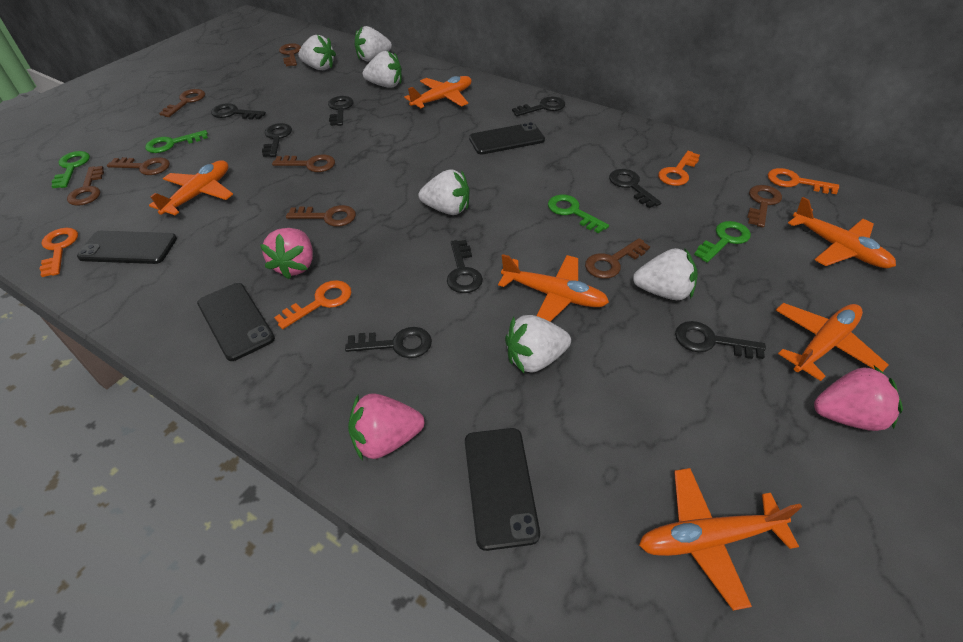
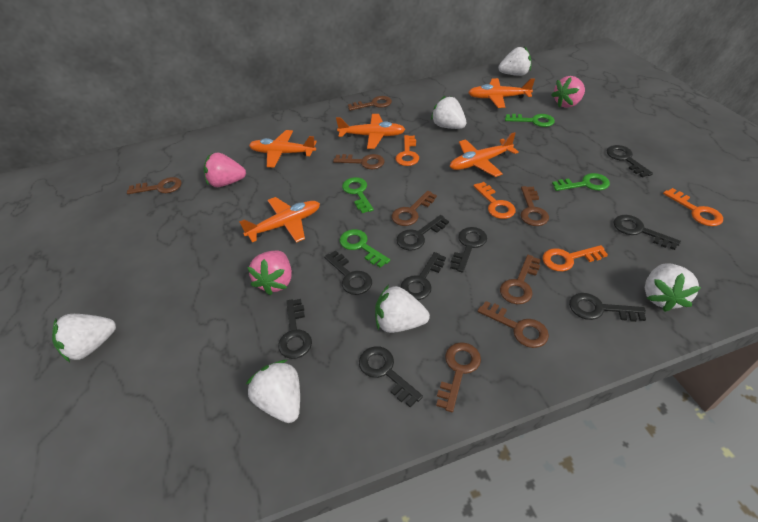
black key: [211,103,266,120] [262,123,292,157] [328,96,354,126] [345,327,432,358] [447,240,483,293] [512,96,565,116] [609,169,661,208] [675,321,766,359] = 8 -> [278,299,312,359] [324,250,372,295] [359,346,423,407] [396,215,449,251] [400,252,446,300] [450,227,487,273] [569,293,646,322] [607,145,653,178] [613,215,681,250] = 9
black phone: [77,231,177,264] [197,283,275,361] [465,428,540,551] [469,122,545,155] = 4 -> none = 0
orange plane: [149,160,233,215] [404,76,471,109] [498,254,609,322] [639,468,802,611] [776,303,888,381] [788,197,896,268] = 6 -> [239,197,320,243] [249,130,317,168] [336,114,406,149] [450,132,519,177] [468,78,535,108] = 5

